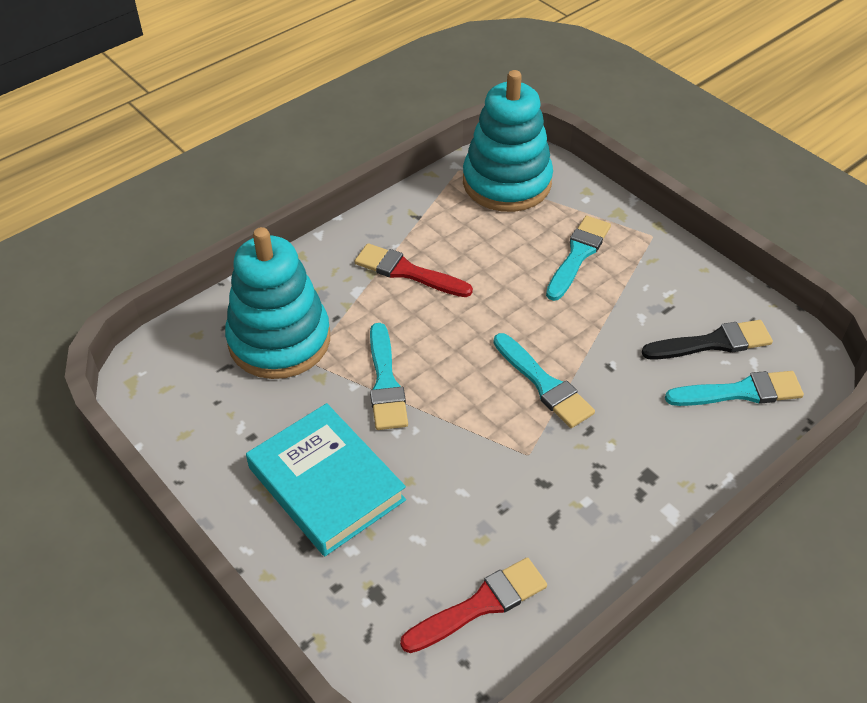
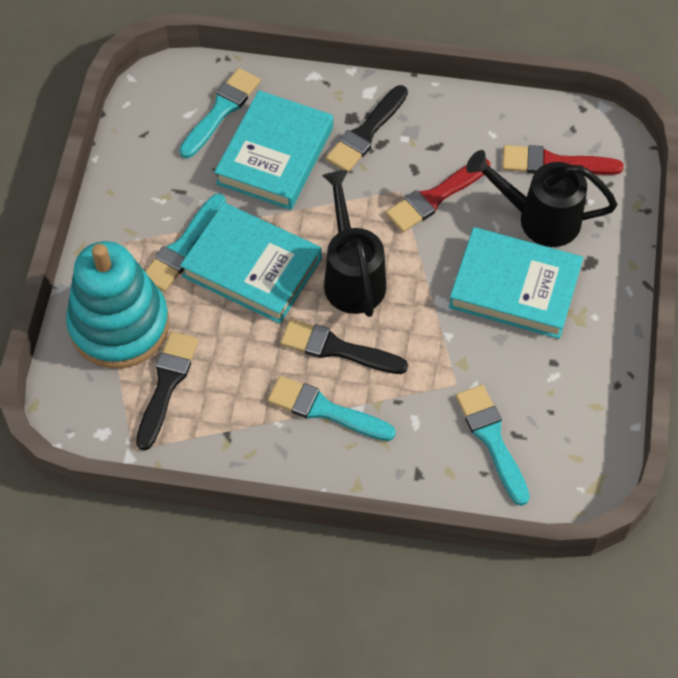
black brush: [642,320,773,360] = 1 -> [136,331,199,451] [280,319,408,374] [326,85,408,173] = 3
black watering can: none = 0 -> [322,170,386,317] [466,150,617,247] = 2
turquoise book: [246,403,406,556] = 1 -> [180,203,322,324] [214,90,333,210] [449,227,583,339] = 3
turquoise stacking toy: [225,227,330,379] [463,70,553,212] = 2 -> [66,241,169,369] = 1

